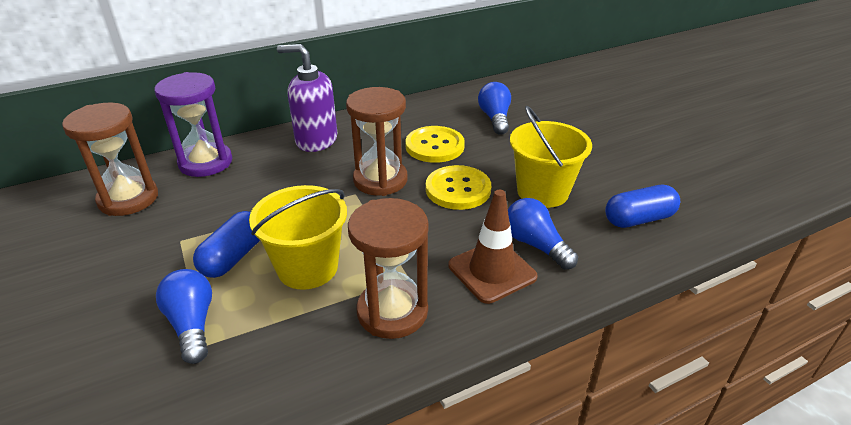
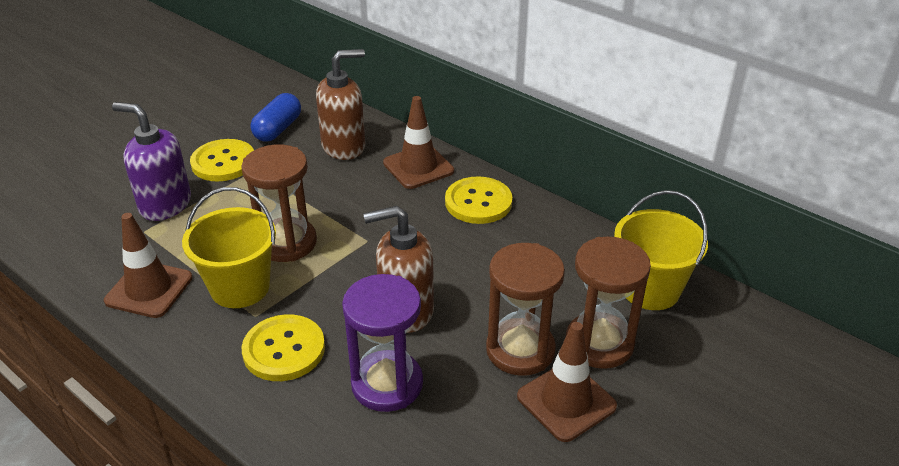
blue capsule: [193,211,260,278] [605,185,680,228] = 2 -> [251,93,301,142] = 1
blue light bulb: [156,269,212,364] [478,82,511,135] [508,198,578,270] = 3 -> none = 0
brown soap dispenser: none = 0 -> [316,49,365,160] [363,206,434,333] = 2
brown traffic cone: [449,190,538,304] = 1 -> [104,213,192,318] [383,96,454,189] [517,322,617,442] = 3
yellow button: [406,126,465,163] [426,165,491,210] = 2 -> [190,139,254,181] [242,314,325,381] [445,176,512,224] = 3

